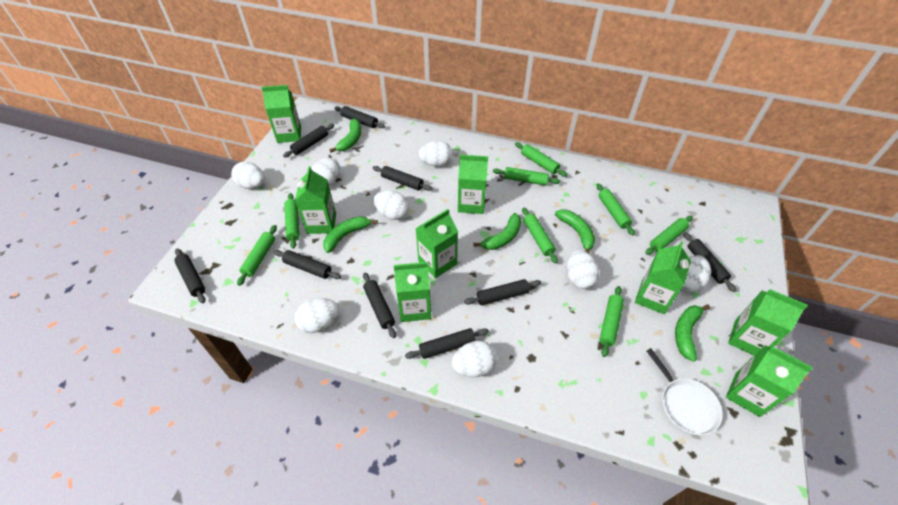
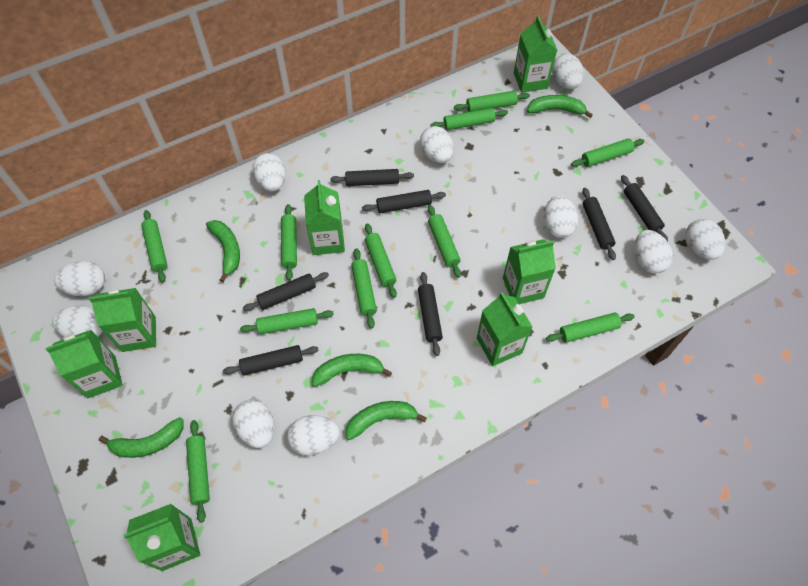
black rolling pin: [174,248,205,303] [273,250,341,279] [283,124,334,158] [334,106,385,128] [363,273,396,338] [373,166,433,191] [405,328,489,359] [464,279,541,305] [683,232,736,292] = 9 -> [223,345,319,375] [243,272,329,311] [330,169,414,186] [362,190,446,213] [418,272,443,356] [582,188,616,260] [621,175,668,242] = 7
green carton: [261,85,301,143] [295,166,336,234] [394,262,431,322] [415,209,458,278] [458,155,488,214] [635,241,691,314] [726,345,813,417] [728,289,808,355] = 8 -> [46,330,123,398] [89,288,156,352] [123,504,200,571] [304,180,345,255] [477,292,533,366] [503,239,556,304] [514,16,557,93] = 7
green rolling pin: [237,225,277,286] [284,193,300,248] [493,167,560,186] [515,142,567,177] [522,208,558,264] [596,183,635,236] [599,286,624,357] [646,216,693,255] = 8 -> [141,210,168,282] [186,420,210,523] [240,308,334,334] [281,204,297,280] [351,248,377,329] [365,223,397,298] [428,205,461,278] [431,108,508,130] [454,91,530,112] [546,313,635,343] [571,138,645,167] = 11
white egg: [231,162,265,189] [295,298,339,333] [311,158,340,187] [374,190,409,220] [418,141,452,167] [452,341,497,377] [567,250,600,289] [682,256,711,292] = 8 -> [52,306,102,337] [54,261,105,296] [232,399,274,448] [252,153,286,191] [287,415,340,455] [420,126,454,163] [544,195,578,238] [552,54,584,89] [634,230,673,273] [686,219,725,260] = 10
white pan: [647,348,723,435] = 1 -> none = 0

